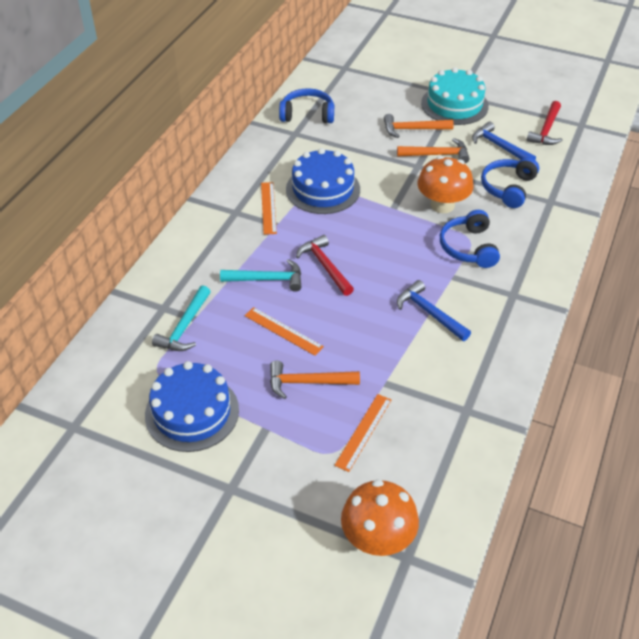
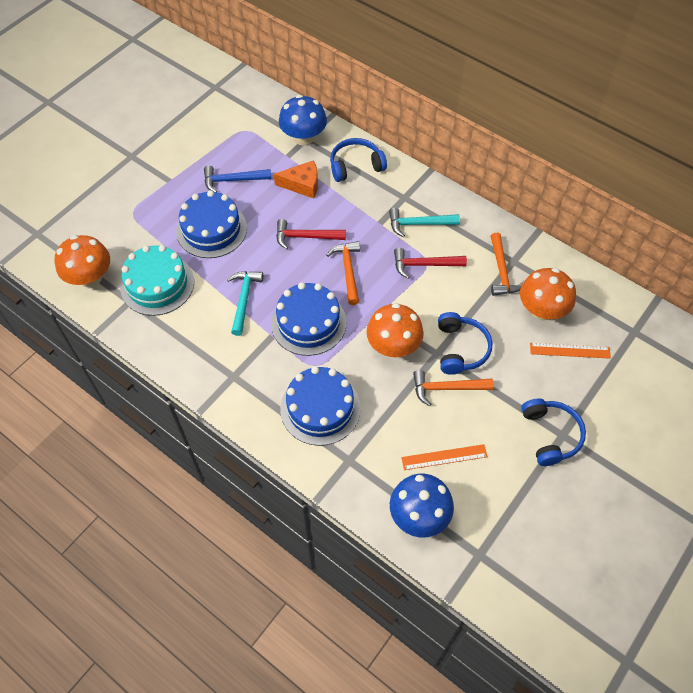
blue cake: [145,361,239,452] [286,148,360,214] = 2 -> [176,190,247,258] [271,282,347,356] [280,366,361,446] = 3
blue hammer: [397,280,471,341] [472,122,536,160] = 2 -> [204,166,271,192] = 1
blue mushroom: none = 0 -> [279,95,327,145] [390,473,454,538] = 2
orange cheese: none = 0 -> [274,160,318,199] = 1
orange mushroom: [341,480,419,556] [417,156,474,213] = 2 -> [55,235,110,287] [367,303,424,357] [520,268,576,321] = 3
orange ruler: [245,307,324,356] [261,182,277,235] [334,394,391,472] = 3 -> [401,444,488,470] [530,343,611,359] = 2

